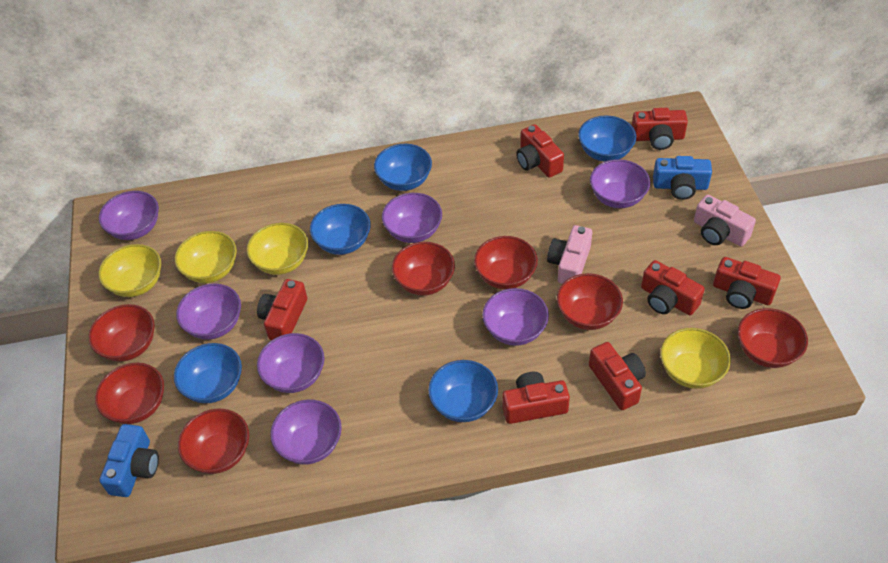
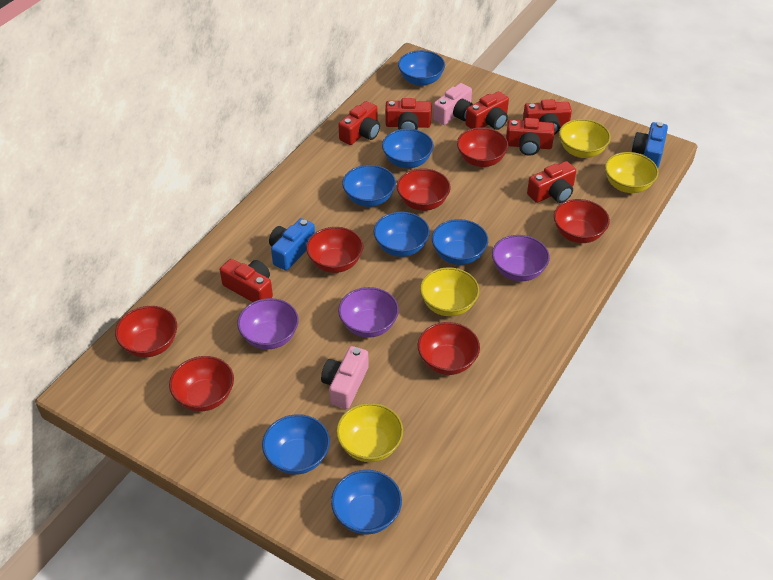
blue bowl: [174,343,242,403] [310,204,371,255] [374,144,432,191] [428,360,498,422] [578,116,636,162] = 5 -> [262,414,330,475] [331,470,402,535] [342,165,396,207] [374,212,430,257] [382,129,434,168] [398,50,445,86] [432,219,488,265] = 7
purple bowl: [99,191,159,240] [176,284,241,340] [257,333,324,393] [270,400,342,465] [382,193,442,243] [482,288,549,346] [590,159,650,208] = 7 -> [237,298,299,350] [338,287,399,338] [492,235,550,281] = 3

